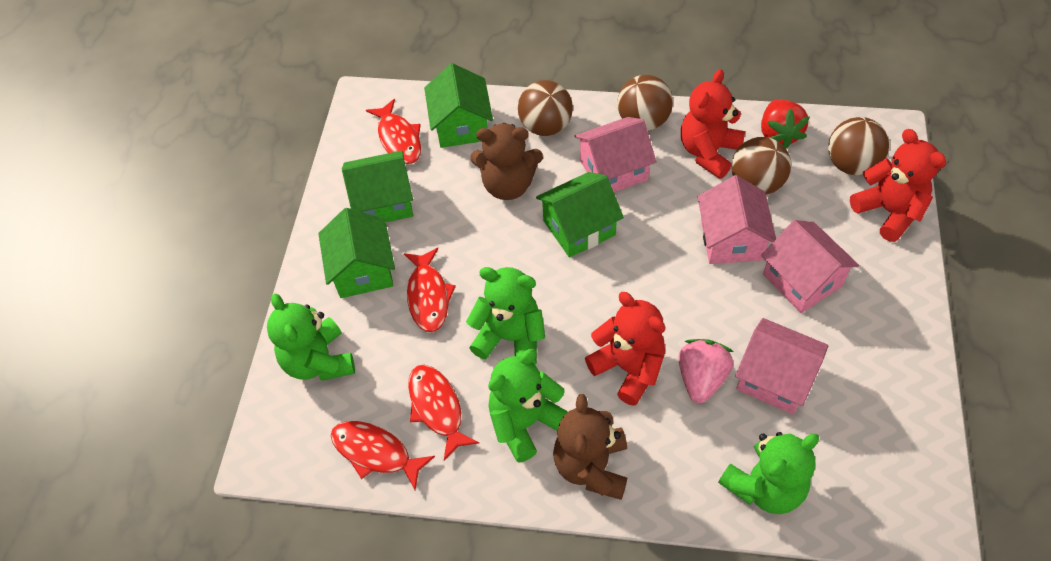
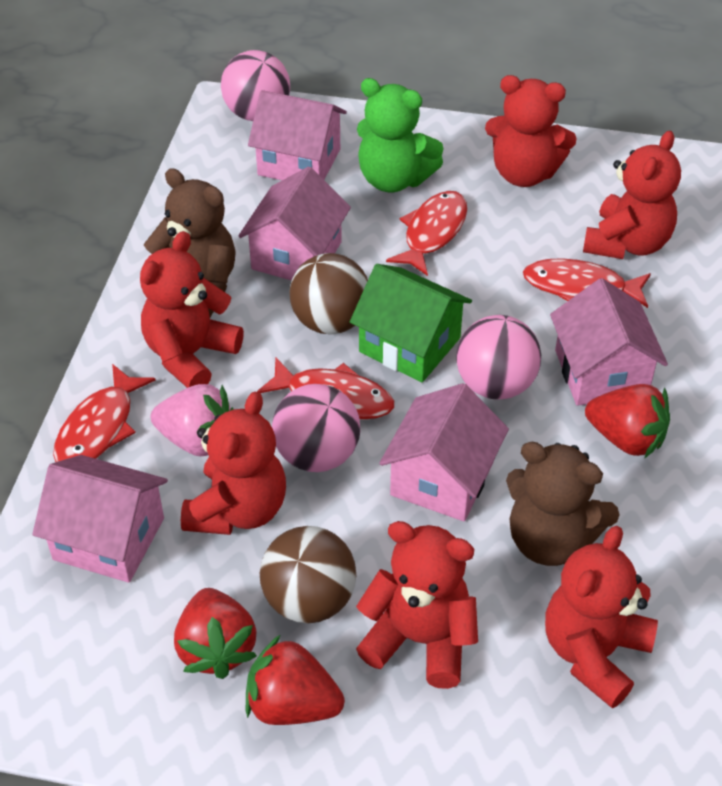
brown ball: [518,80,573,136] [617,75,673,131] [731,137,791,195] [828,117,889,175] = 4 -> [260,526,356,623] [289,253,368,334] = 2
green house: [318,208,395,298] [342,151,413,222] [424,63,493,148] [536,172,624,258] = 4 -> [350,264,472,382] = 1
green teddy bear: [267,293,355,381] [466,267,545,365] [488,349,568,462] [718,432,819,514] = 4 -> [357,78,444,192] = 1
pink ball: none = 0 -> [221,50,290,121] [272,384,360,472] [456,315,541,399] = 3
pink house: [575,117,656,192] [698,175,776,264] [735,318,828,414] [761,220,859,313] = 4 -> [32,455,168,583] [238,167,351,281] [248,90,347,180] [379,383,509,521] [550,278,668,406] = 5
red strawberry: [761,99,810,148] = 1 -> [174,588,257,679] [246,634,345,725] [585,384,670,459] = 3
red teddy bear: [585,292,665,406] [681,69,745,179] [850,129,946,242] = 3 -> [140,231,244,388] [181,392,286,535] [356,521,478,689] [485,75,577,187] [545,526,658,708] [583,131,681,259] = 6

